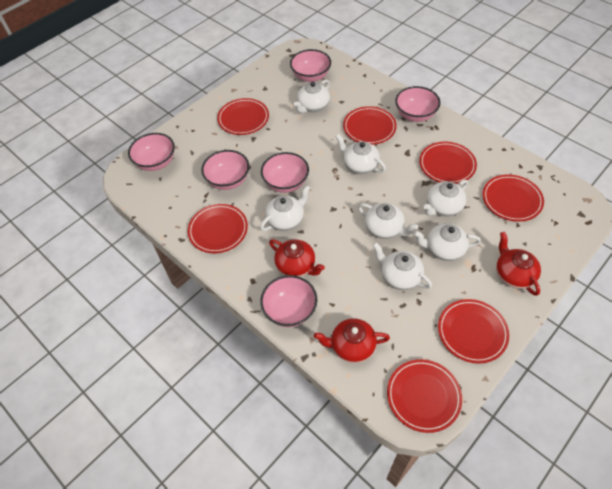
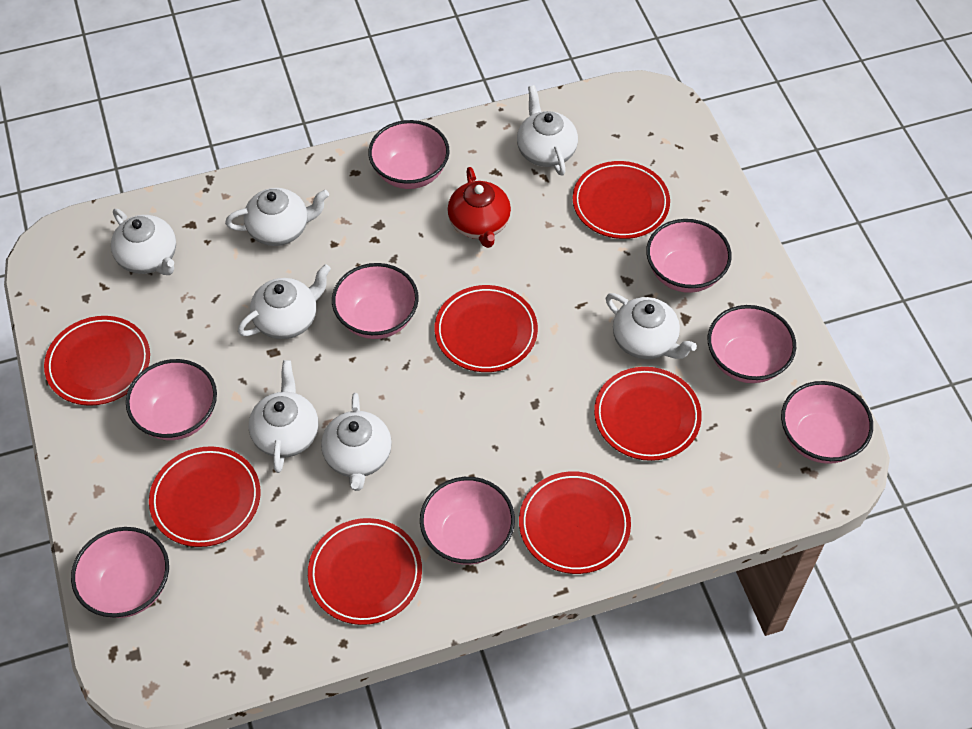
pink bowl: [128,133,175,171] [201,150,249,190] [260,275,317,327] [261,152,309,193] [290,49,331,82] [395,86,441,122] = 6 -> [71,527,169,618] [126,359,217,440] [332,263,419,339] [368,120,449,189] [420,477,515,565] [646,219,732,293] [708,305,796,383] [781,381,873,464] = 8
red teapot: [269,239,325,277] [314,318,390,363] [496,232,541,296] = 3 -> [447,167,511,248] = 1

